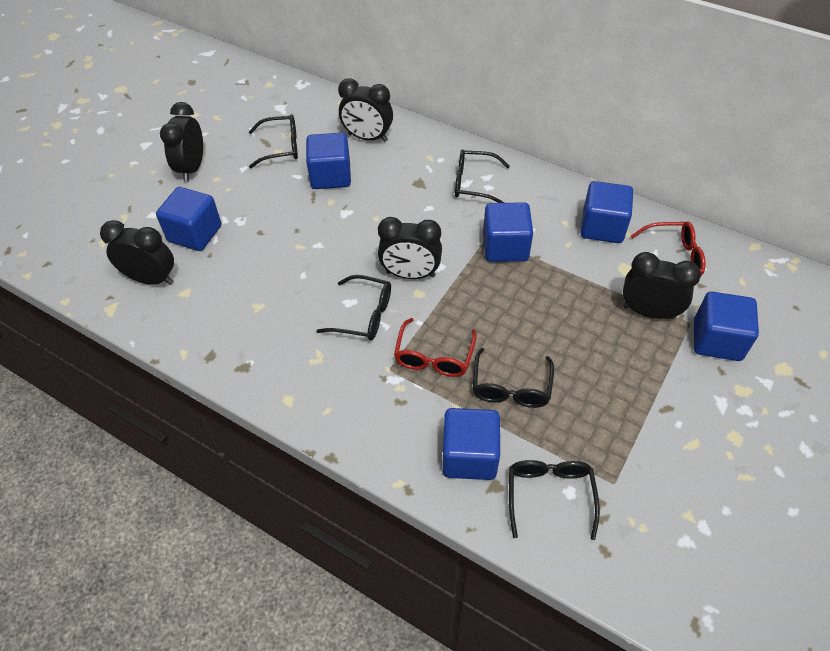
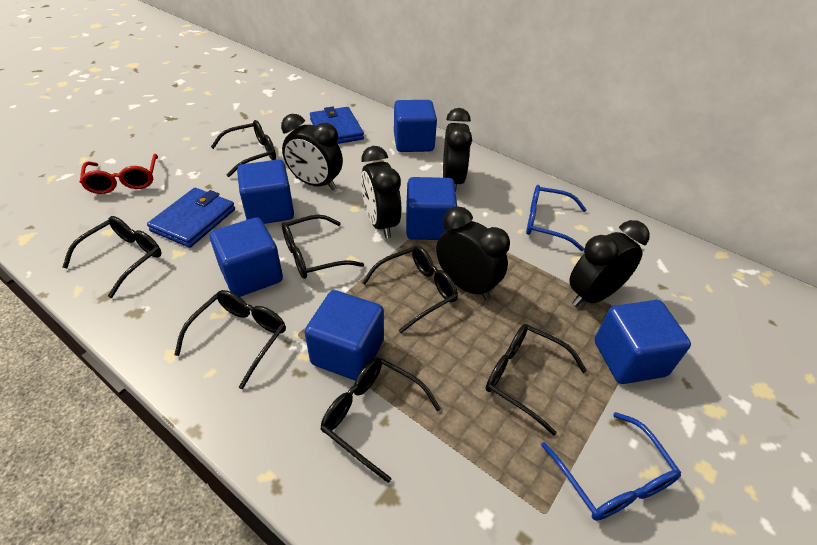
black glasses: [249,114,298,168] [317,275,391,340] [455,150,510,203] [473,348,554,408] [509,460,600,540] = 5 -> [63,216,161,298] [174,290,286,389] [211,120,276,177] [282,214,364,279] [321,358,441,483] [362,246,458,333] [485,324,587,436] = 7
blue glasses: none = 0 -> [526,185,587,251] [541,412,681,521] = 2
blue wallet: none = 0 -> [147,188,235,248] [310,107,364,144] = 2
red glasses: [394,318,477,377] [630,221,705,276] = 2 -> [80,154,158,194] = 1

